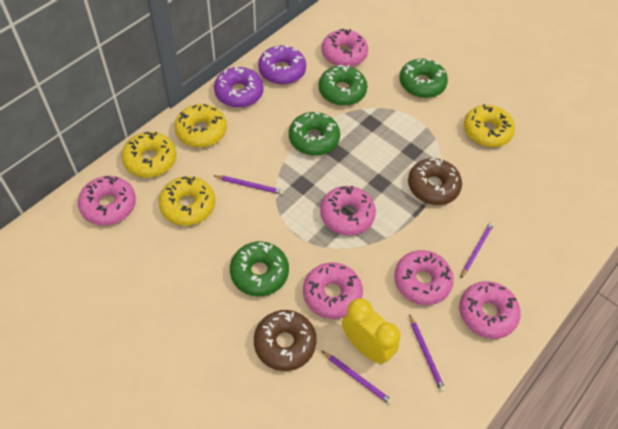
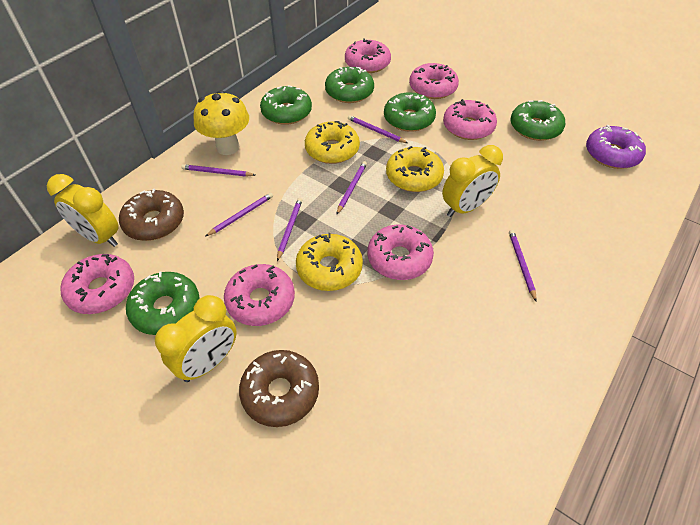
green donut: [230,241,289,296] [289,112,340,156] [319,65,367,106] [399,59,448,98] = 4 -> [126,272,200,335] [260,85,312,125] [325,67,374,103] [384,92,436,132] [511,100,565,141] = 5
purple donut: [214,66,264,108] [258,45,306,85] = 2 -> [586,125,646,169] = 1
purple pencil: [214,175,284,195] [322,351,393,405] [409,314,445,392] [460,222,494,279] = 4 -> [181,164,255,177] [205,193,273,237] [277,198,302,261] [336,161,367,215] [348,115,408,143] [509,230,537,302] = 6
yellow clock: [342,298,400,364] = 1 -> [47,174,119,247] [155,295,237,382] [442,145,503,217] = 3
yellow donut: [122,132,176,178] [159,176,215,226] [174,104,227,148] [464,104,515,147] = 4 -> [296,233,363,291] [305,121,360,164] [386,146,444,192] = 3
yellow mushroom: none = 0 -> [193,90,249,155] = 1

